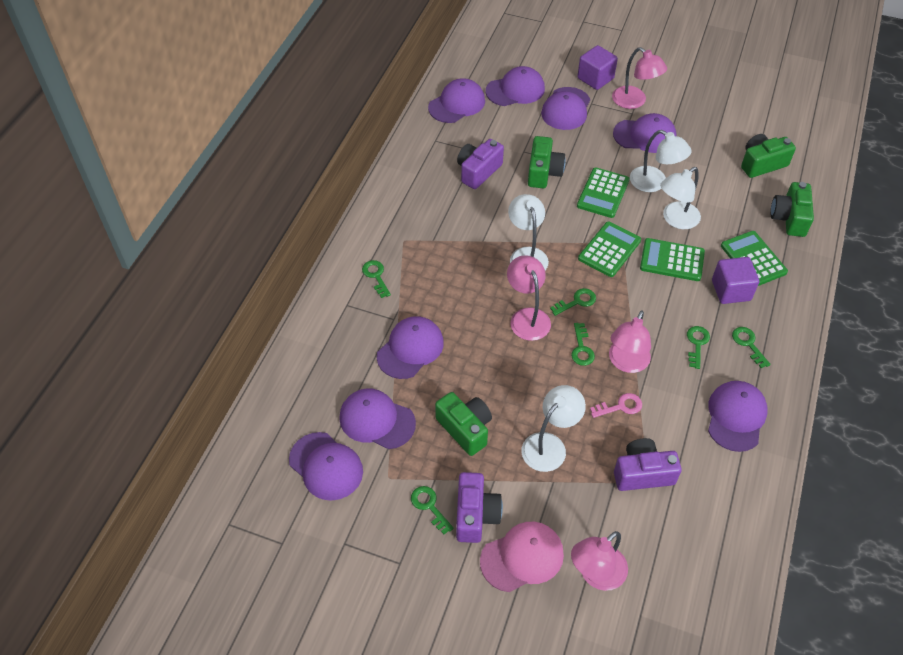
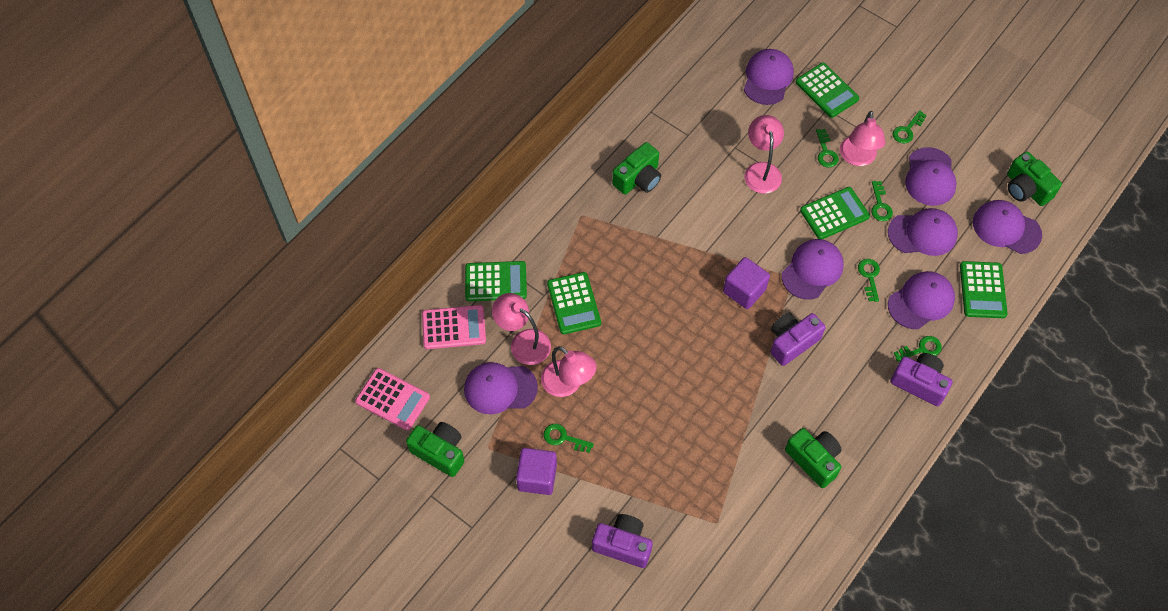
green calculator: [577,167,630,218] [578,221,641,277] [640,238,705,281] [721,231,788,286] = 4 -> [465,261,527,301] [547,272,601,334] [796,63,859,118] [800,187,870,239] [960,261,1008,318] = 5
pink calculator: none = 0 -> [355,368,430,430] [422,305,486,349] = 2
pink cap: [480,522,564,592] = 1 -> none = 0
pink key: [590,393,642,418] = 1 -> none = 0
purple cap: [289,432,363,501] [339,388,416,449] [377,316,444,379] [428,78,485,123] [486,66,545,106] [541,87,590,130] [613,113,677,153] [708,381,768,452] = 8 -> [464,362,538,414] [744,49,794,105] [782,239,844,299] [888,208,958,256] [888,271,955,329] [905,147,957,206] [973,200,1042,254] = 7
white lamp: [508,194,549,270] [522,385,586,472] [630,130,692,192] [660,167,701,229] = 4 -> none = 0

